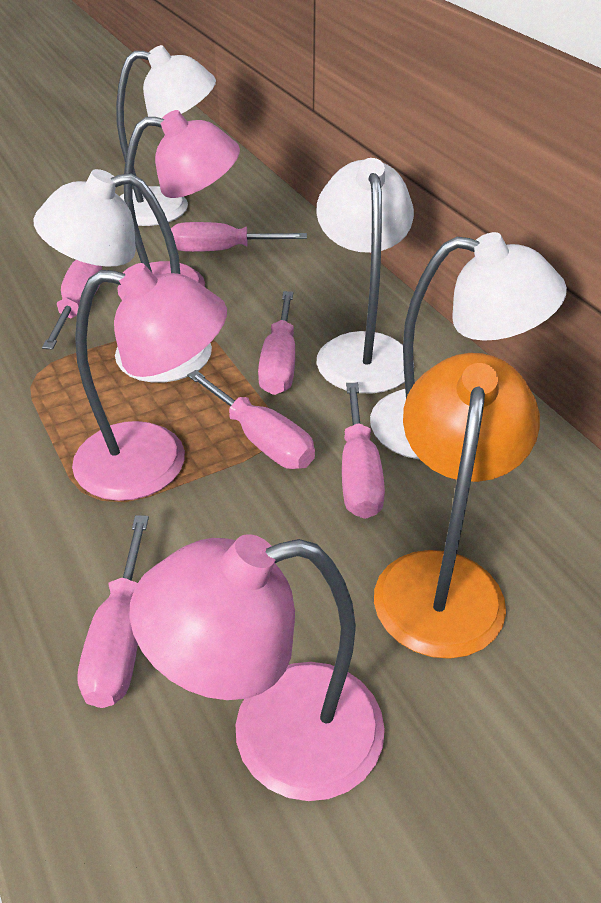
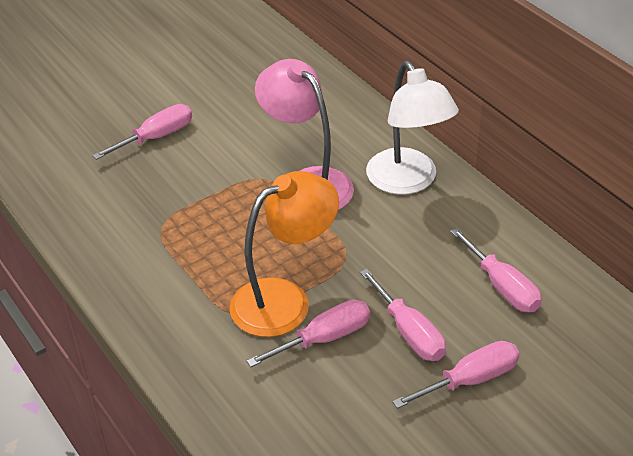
pink lamp: [72,263,227,501] [117,110,240,300] [129,534,385,801] = 3 -> [255,59,354,210] = 1
pink screwdriver: [42,260,102,350] [77,515,149,708] [171,222,307,252] [187,370,315,469] [258,291,295,395] [342,383,385,519] = 6 -> [92,104,192,160] [246,300,370,367] [360,269,446,361] [392,341,519,409] [450,228,542,312] = 5
white lamp: [33,169,212,383] [116,45,216,226] [316,158,414,394] [370,232,567,460] = 4 -> [366,61,459,195] = 1

